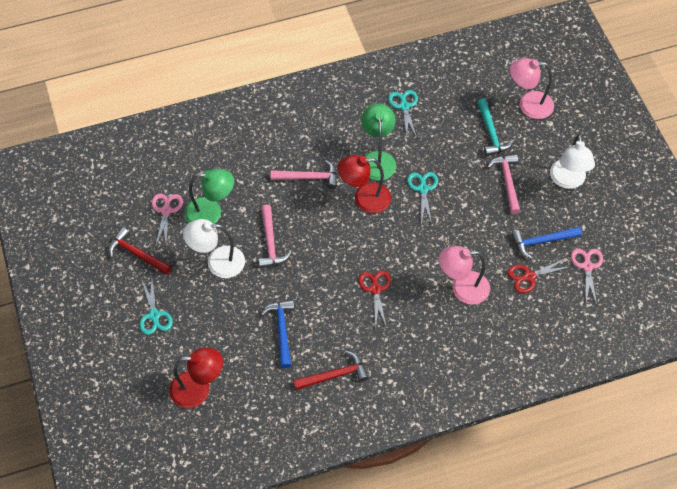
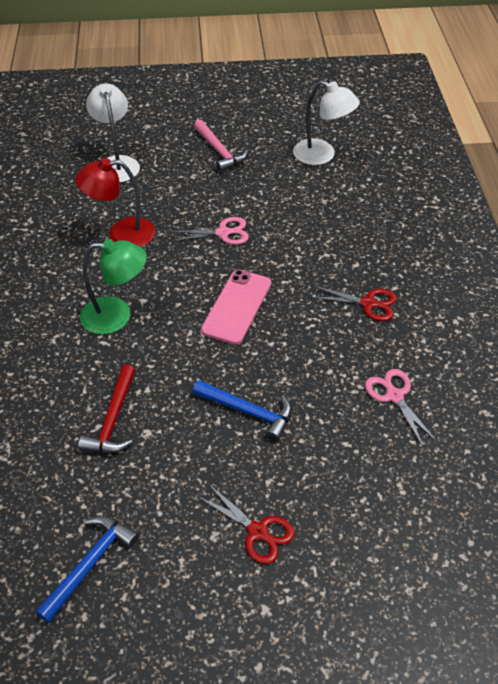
green lamp: [185,169,234,224] [361,103,396,181] = 2 -> [80,239,147,334] = 1
pink hammer: [259,205,291,268] [271,160,337,189] [487,154,520,214] = 3 -> [194,120,248,172] = 1
pink lamp: [439,246,490,305] [510,58,554,119] = 2 -> none = 0
pink phone: none = 0 -> [201,270,271,345] = 1
red hammer: [108,227,172,275] [293,351,369,390] = 2 -> [78,364,135,453] = 1
red lamp: [169,348,223,408] [338,155,391,213] = 2 -> [75,158,155,247] = 1
turquoise hammer: [477,98,514,156] = 1 -> none = 0
turquoise scissors: [139,280,173,335] [388,90,418,138] [407,172,438,224] = 3 -> none = 0

